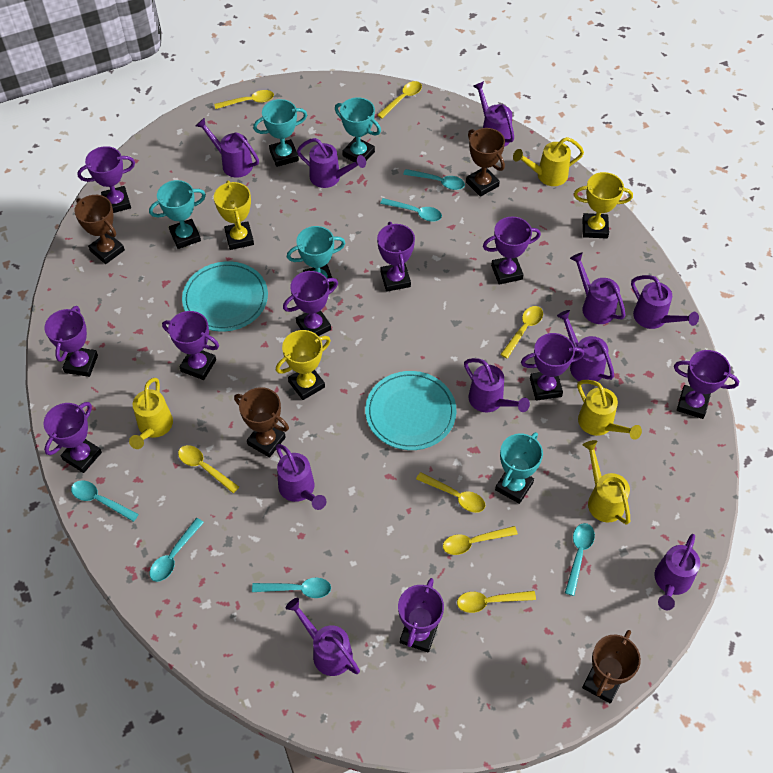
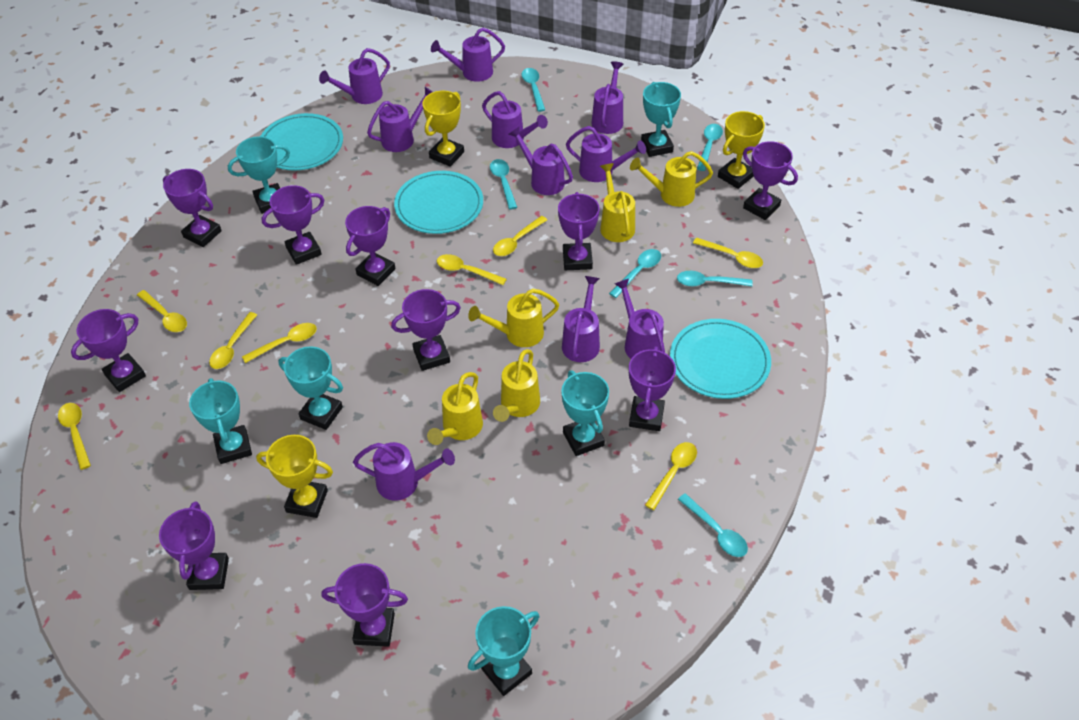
brown trophy: [74,195,125,264] [234,387,289,458] [466,128,505,197] [582,630,641,703] = 4 -> none = 0
turquoise plate: [182,261,268,332] [365,371,456,450] = 2 -> [261,113,343,171] [394,171,483,234] [670,319,771,399] = 3
turquoise trophy: [149,180,206,249] [253,99,307,167] [287,226,345,289] [335,97,381,162] [495,432,543,504] = 5 -> [189,378,252,464] [228,136,290,214] [278,346,343,430] [468,606,539,696] [561,371,609,456] [641,82,681,157] = 6
yellow spoon: [178,445,239,493] [214,90,274,109] [377,81,422,119] [416,472,485,513] [443,526,518,555] [457,591,536,613] [500,306,543,359] = 7 -> [58,403,91,470] [137,290,187,332] [209,312,257,369] [242,323,317,363] [437,254,507,285] [493,216,547,256] [645,442,697,510] [693,237,763,268] = 8
yellow watering can: [129,378,173,449] [513,137,584,186] [577,380,642,440] [583,440,630,525] = 4 -> [427,372,483,445] [468,289,560,347] [493,349,540,422] [600,163,635,242] [630,151,713,207] = 5

